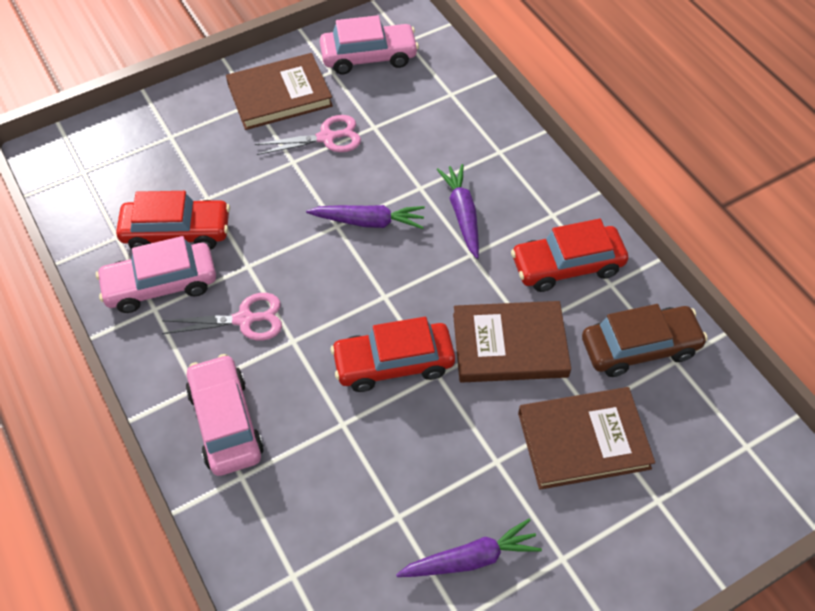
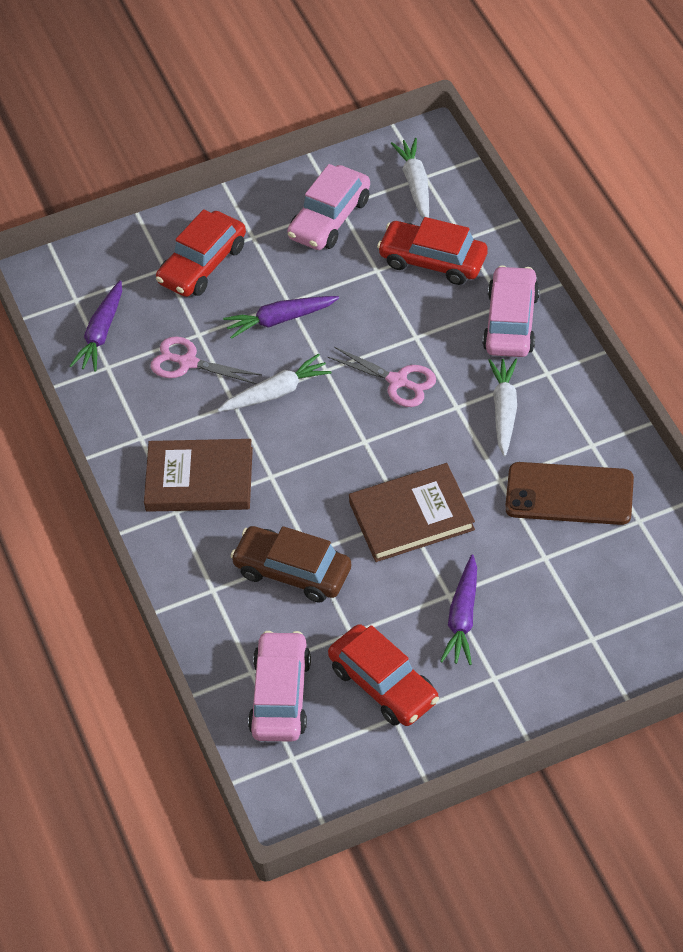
brown book: [226,53,333,130] [453,301,571,383] [518,387,655,490] = 3 -> [144,439,253,512] [349,463,475,562] = 2
brown phone: none = 0 -> [505,462,634,525] = 1
white carrot: none = 0 -> [218,353,332,412] [391,138,429,218] [488,359,517,456] = 3

